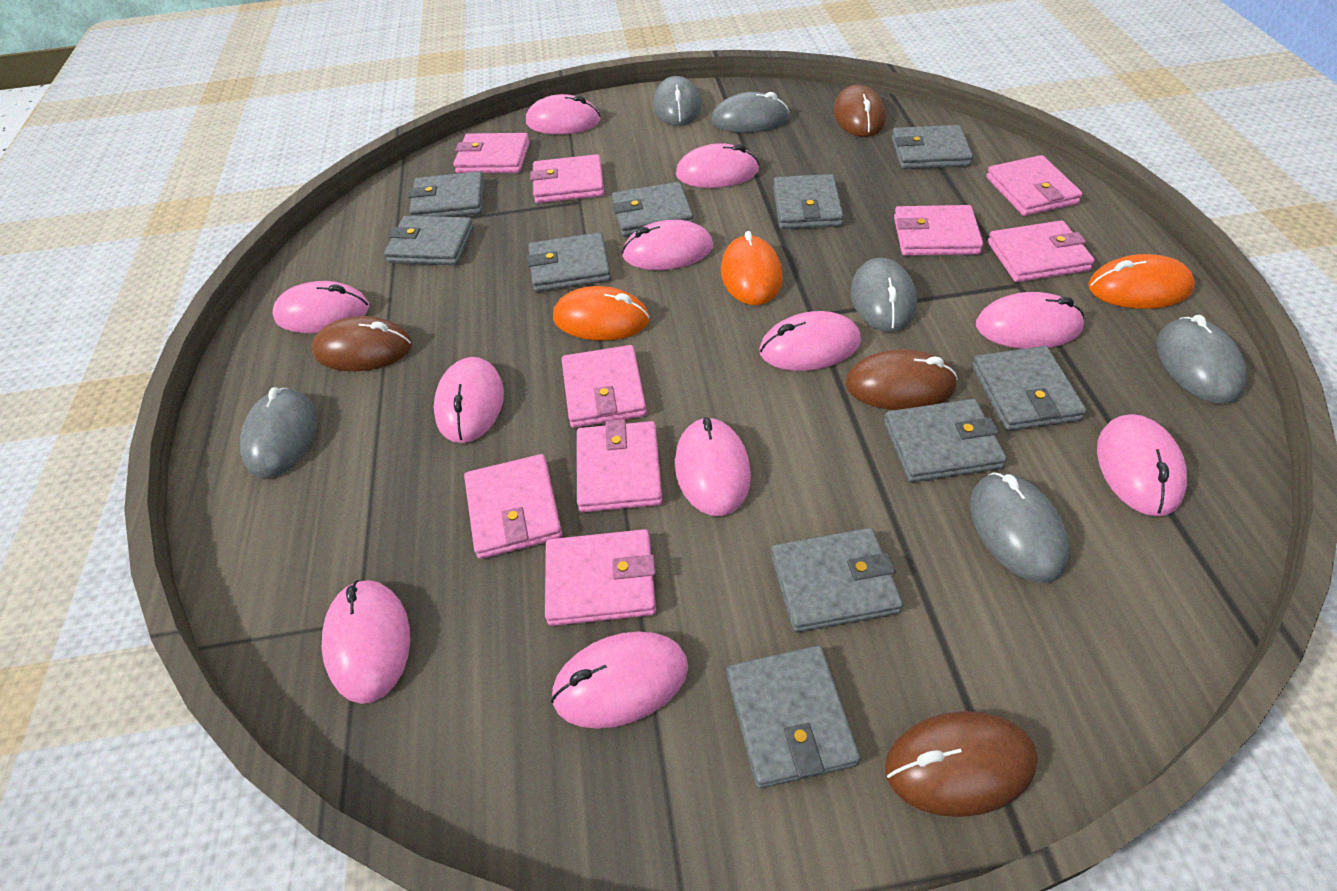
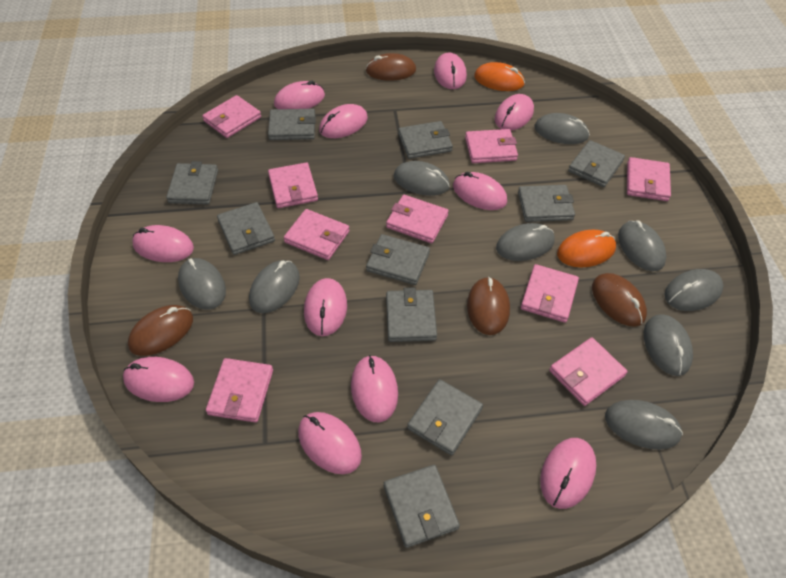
grey mouse: [240,387,317,478] [653,76,701,126] [711,92,789,133] [851,258,917,332] [970,472,1070,583] [1157,315,1247,404] = 6 -> [178,258,226,310] [249,260,300,313] [394,161,450,196] [496,223,555,261] [534,113,590,144] [605,400,683,449] [618,220,666,271] [644,314,693,376] [664,269,723,311] = 9
orange mouse: [553,286,650,341] [721,231,783,305] [1088,254,1195,309] = 3 -> [474,62,525,91] [557,230,616,268] = 2

